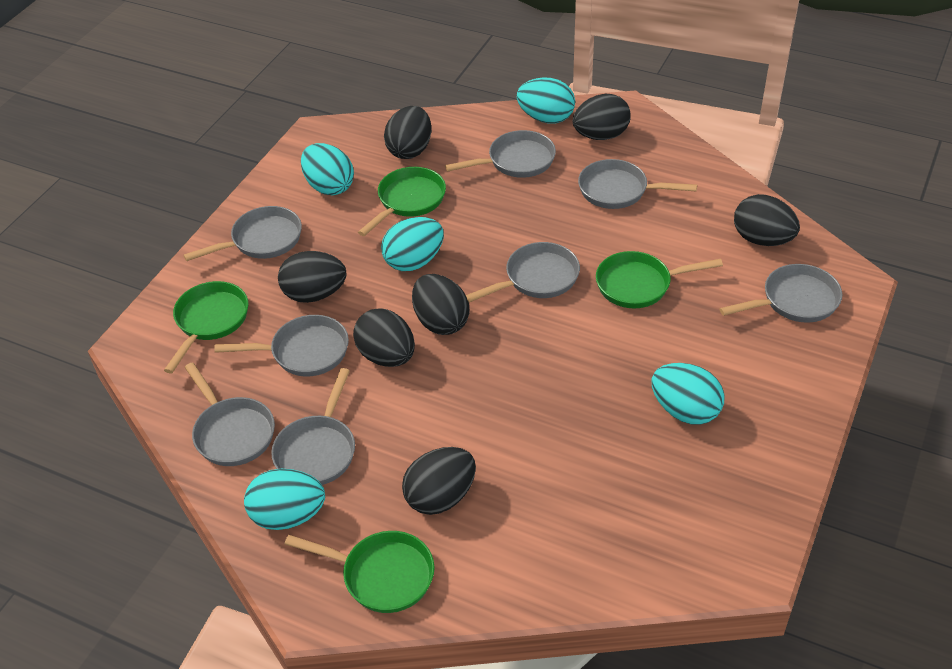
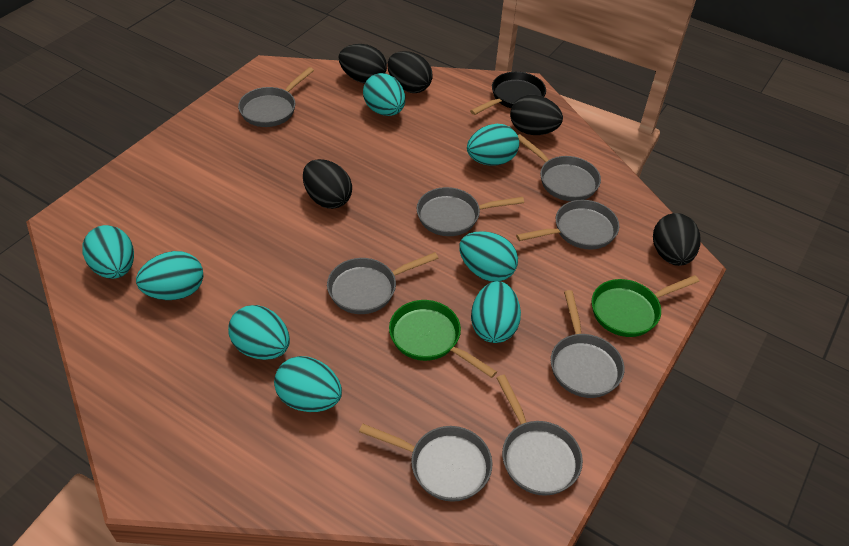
black egg: [278,251,346,303] [353,309,415,367] [384,106,431,159] [402,447,476,515] [412,274,469,335] [573,94,631,140] [734,194,800,246] = 7 -> [303,159,352,209] [339,44,387,84] [387,51,433,93] [510,95,563,135] [653,213,700,266] = 5
black pan: none = 0 -> [470,72,546,115] = 1
green pan: [164,281,248,374] [285,531,435,613] [358,167,446,236] [596,251,723,308] = 4 -> [389,300,497,378] [592,275,699,337] = 2
turquoise egg: [244,469,325,530] [301,143,354,196] [381,217,444,271] [517,78,575,124] [652,363,725,425] = 5 -> [82,225,134,279] [136,251,203,300] [228,305,290,360] [274,356,342,412] [363,73,405,116] [459,231,518,282] [467,124,519,165] [471,281,521,343] = 8

